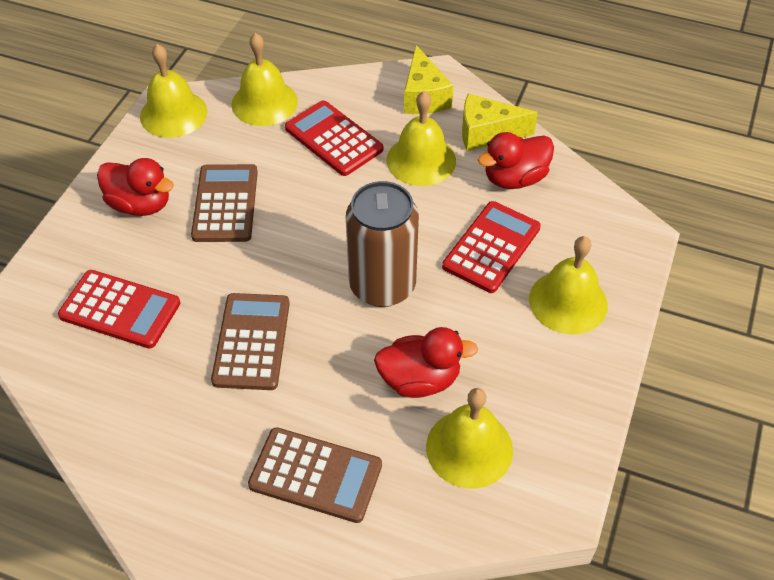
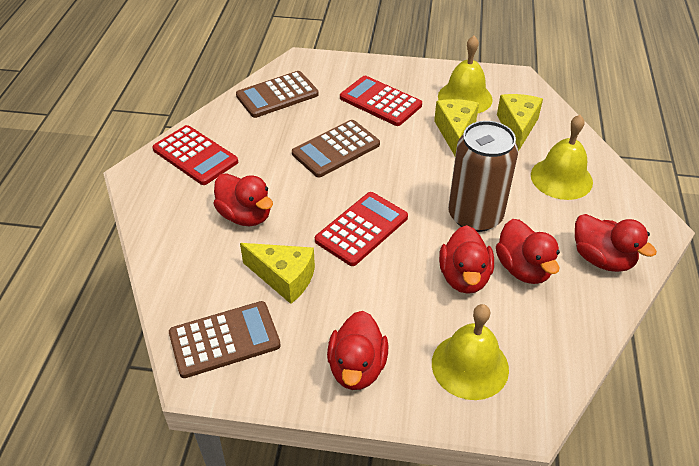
red duck: [97,158,174,216] [374,327,478,398] [478,132,554,189] = 3 -> [214,173,273,226] [327,311,389,390] [439,225,494,294] [496,219,560,284] [575,214,657,272] = 5
yellow bell: [140,44,208,138] [231,33,298,126] [386,91,456,186] [426,388,513,489] [529,236,608,334] = 5 -> [432,304,509,400] [438,36,493,114] [531,115,593,200] = 3
yellow cheese: [404,45,454,114] [462,93,538,151] = 2 -> [240,243,315,304] [434,99,479,156] [497,94,543,152] = 3

